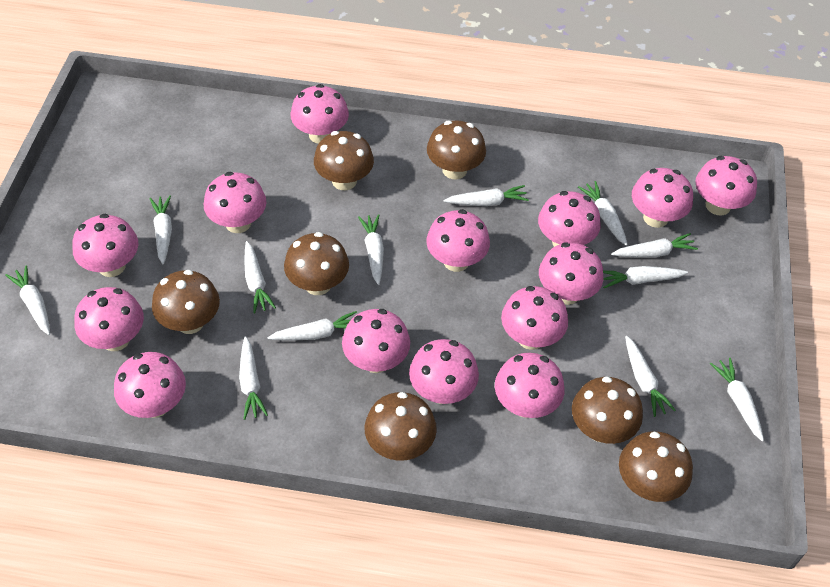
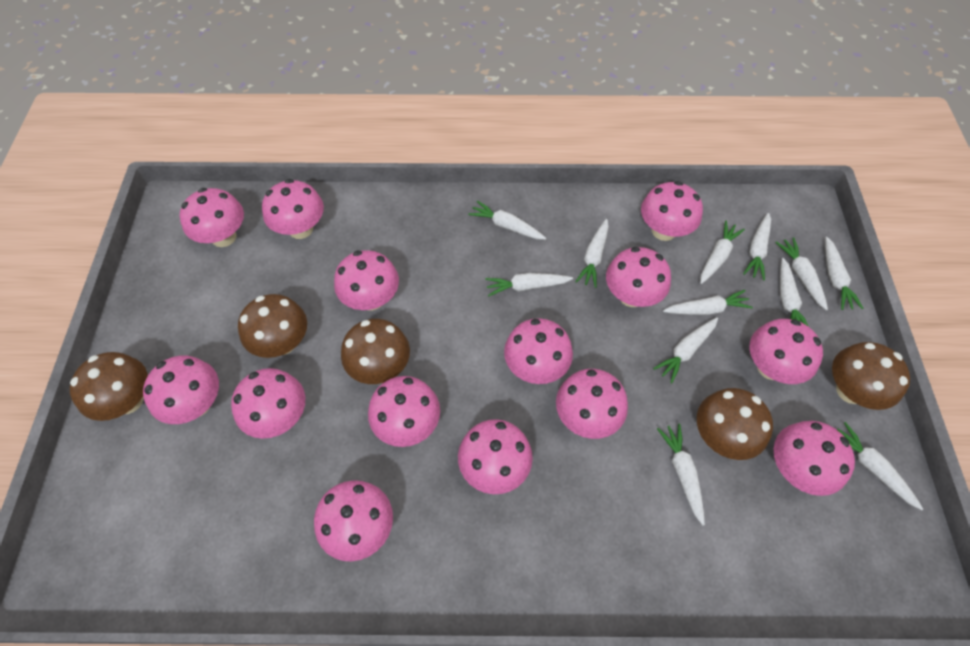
brown mushroom: [152,270,220,334] [284,232,349,295] [314,131,374,190] [365,392,437,461] [427,121,486,179] [572,376,643,444] [619,431,693,502] = 7 -> [70,352,148,421] [238,294,307,358] [341,319,410,384] [697,388,773,460] [832,342,910,410] = 5

